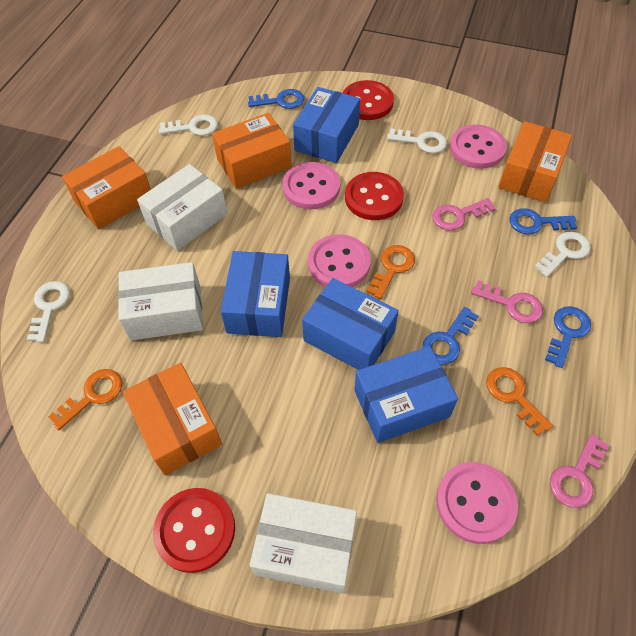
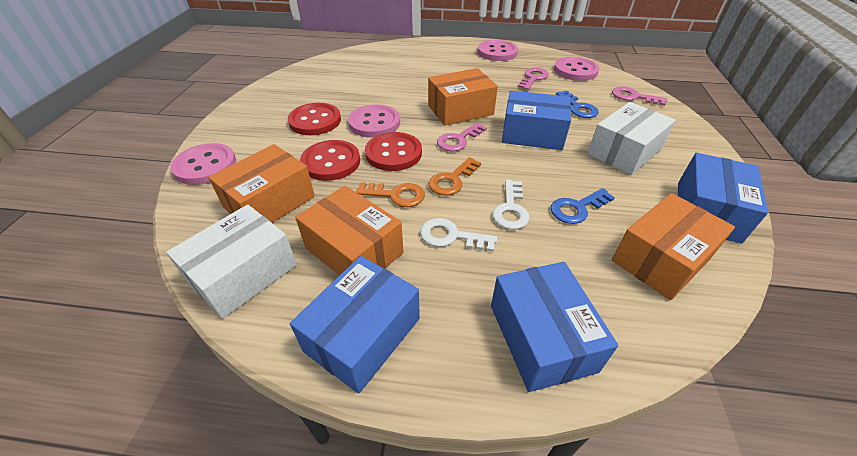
blue key: [248,89,304,109] [422,307,479,365] [509,208,577,234] [545,306,591,368] = 4 -> [550,188,615,224] [556,90,599,118] = 2
orange key: [48,369,123,430] [366,245,415,299] [486,367,553,436] = 3 -> [356,182,425,207] [429,157,481,196] = 2
white box: [118,262,203,340] [137,164,227,251] [250,493,357,594] = 3 -> [166,205,297,319] [587,102,676,175] = 2
white key: [27,281,70,342] [159,115,218,136] [387,129,447,153] [534,232,591,277] = 4 -> [420,218,497,252] [492,180,529,230] = 2

